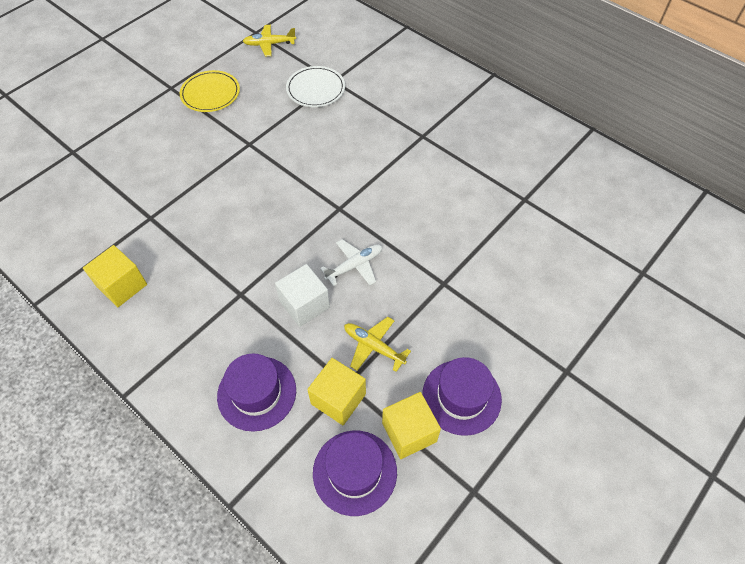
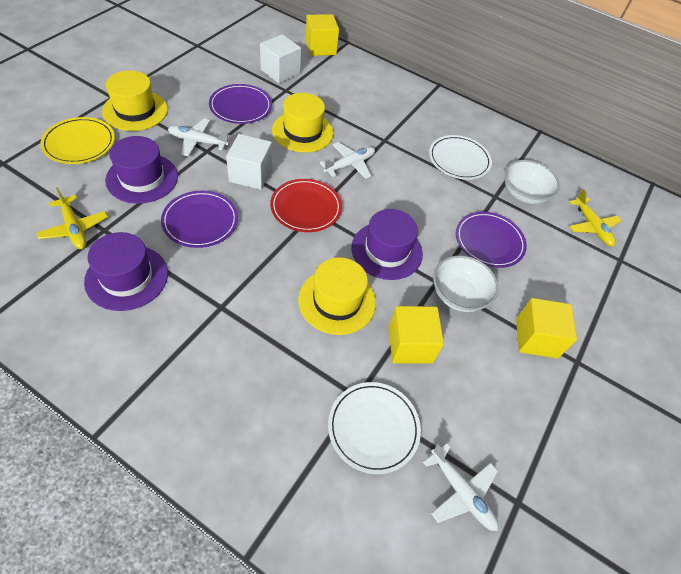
purple plate: none = 0 -> [161,191,238,248] [209,84,272,124] [456,211,527,268] = 3
red plate: none = 0 -> [270,179,342,232] = 1
white bowl: none = 0 -> [433,255,499,312] [505,160,560,204] = 2
white cube: [275,264,330,327] = 1 -> [226,134,272,190] [260,34,301,83] = 2
white plane: [320,239,382,286] = 1 -> [168,119,230,156] [320,142,375,179] [423,443,498,531] = 3
white plate: [286,66,345,107] = 1 -> [328,382,421,474] [429,135,492,180] = 2
yellow hat: none = 0 -> [102,70,168,131] [272,93,334,153] [298,257,376,335] = 3

